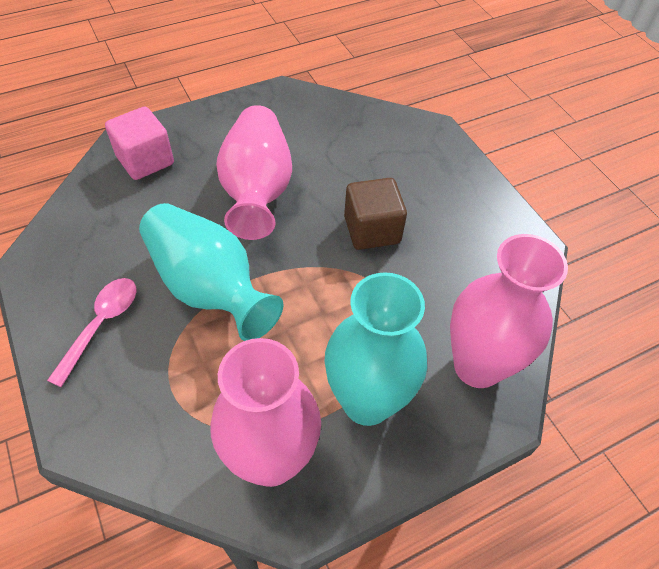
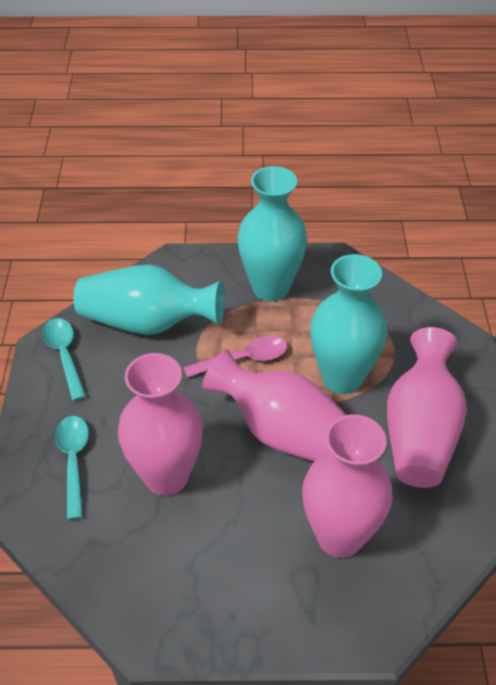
brown cube: [344,178,407,250] = 1 -> none = 0
pink cube: [105,107,174,180] = 1 -> none = 0
pink vase: [210,338,321,487] [216,105,292,240] [450,234,568,388] = 3 -> [118,353,203,496] [202,349,347,461] [302,414,393,558] [387,327,467,488] = 4
turquoise spoon: none = 0 -> [42,318,86,401] [55,416,89,520] = 2
turquoise vase: [139,203,284,341] [324,272,427,426] = 2 -> [73,264,225,335] [237,166,308,302] [310,254,388,394] = 3

